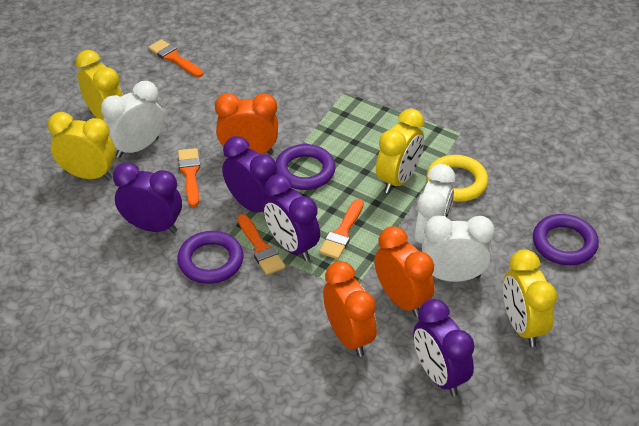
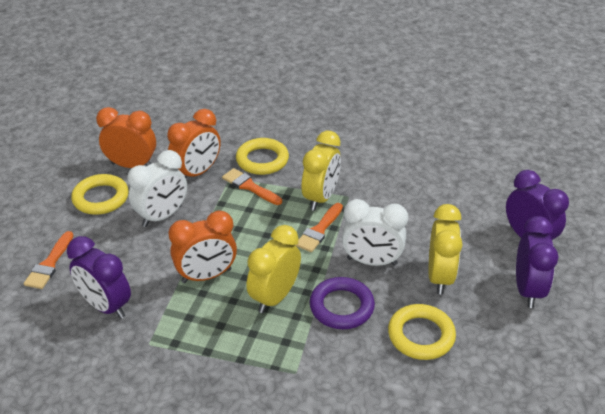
orange brush: [148,39,203,77] [178,148,200,207] [238,214,285,275] [319,199,364,259] = 4 -> [24,231,74,289] [222,168,282,205] [295,203,343,252] = 3
purple clock: [113,162,182,233] [222,136,277,213] [263,174,320,261] [413,299,475,397] = 4 -> [67,236,131,319] [506,170,569,240] [516,216,559,308] = 3
purple ring: [177,231,243,284] [276,144,336,190] [533,214,599,265] = 3 -> [310,277,375,329] = 1
white clock: [101,81,164,158] [414,164,455,244] [422,215,495,282] = 3 -> [127,150,187,227] [342,199,408,266] = 2
yellow clock: [48,112,116,180] [76,50,123,120] [376,109,424,193] [503,250,557,347] = 4 -> [246,225,301,313] [302,131,341,211] [428,204,463,294] = 3
yellow ring: [426,155,488,202] = 1 -> [71,174,129,215] [236,138,289,175] [388,304,456,360] = 3

